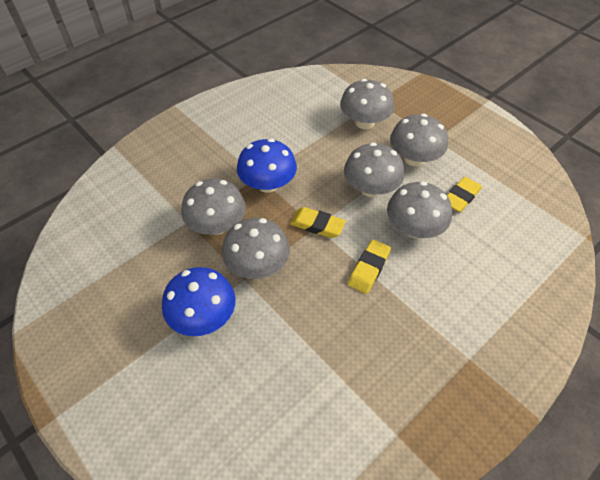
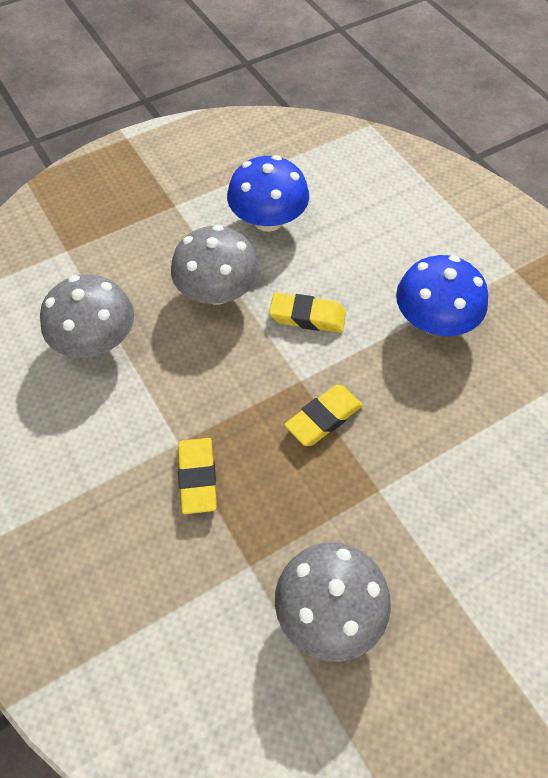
grey mushroom: [181,179,246,235] [222,218,290,279] [340,79,394,129] [344,142,405,197] [387,181,452,238] [390,114,448,166] = 6 -> [40,275,134,358] [171,225,259,304] [275,542,391,662] = 3

